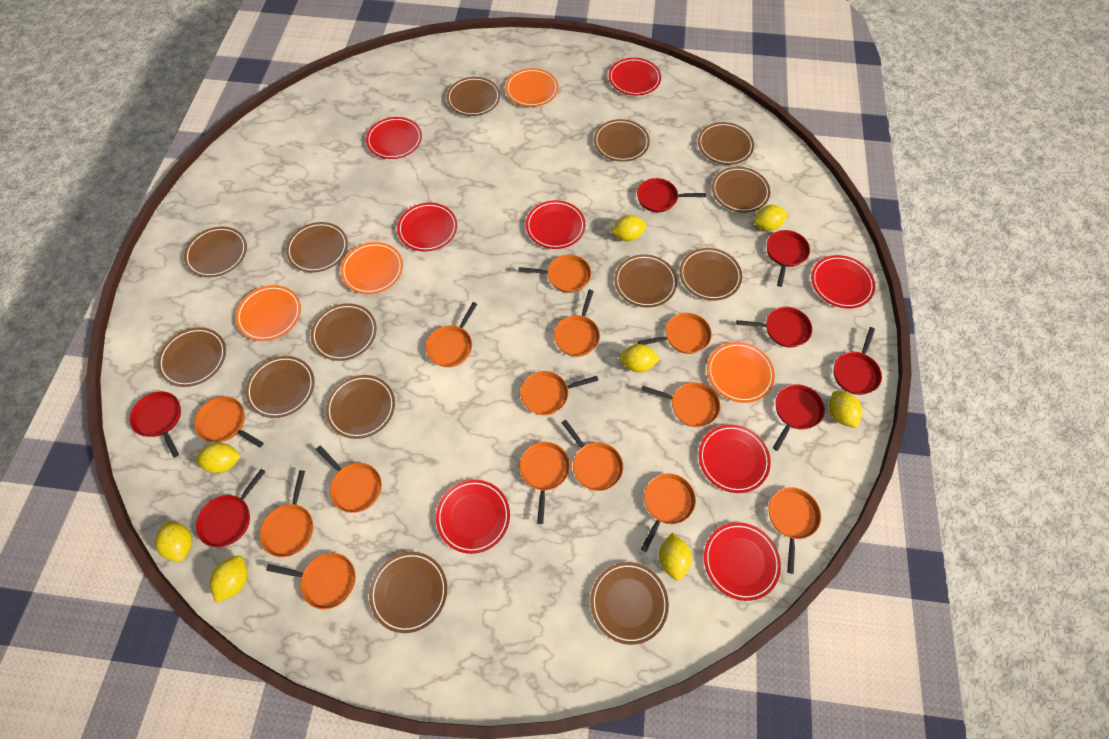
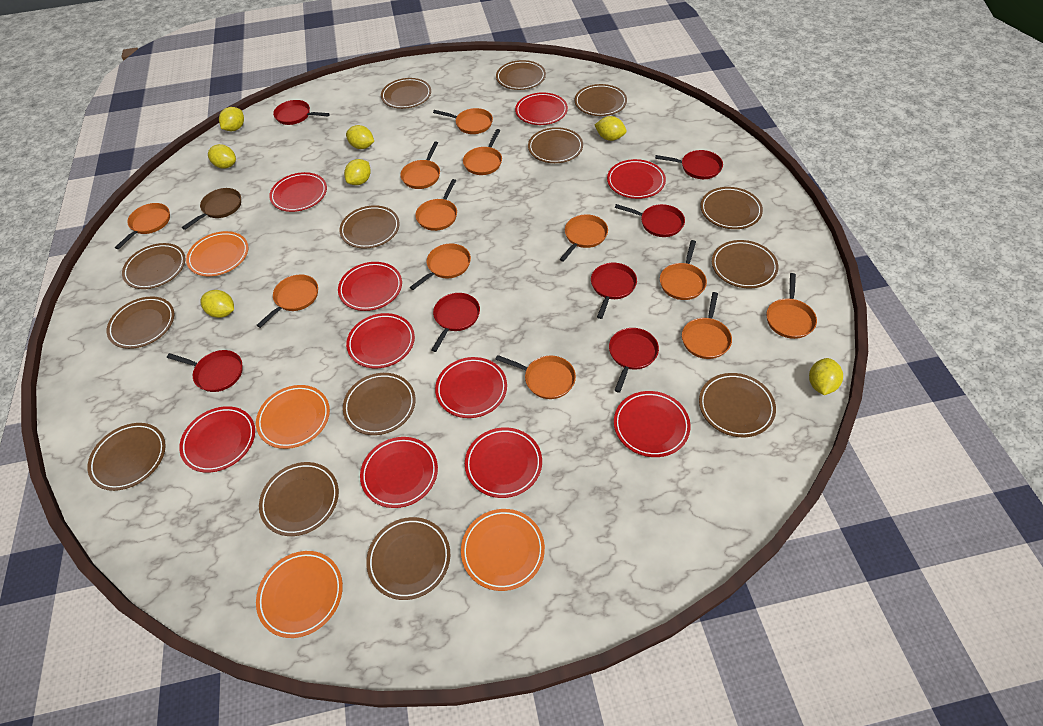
brown pan: none = 0 -> [182,188,241,230] = 1
orange pan: [194,396,264,448] [260,470,313,557] [266,553,356,609] [316,446,382,513] [426,302,477,367] [518,255,591,293] [520,371,598,415] [520,442,570,524] [554,290,600,357] [561,419,623,491] [638,313,712,354] [641,473,696,552] [642,382,720,427] [769,487,821,574] = 14 -> [115,203,170,249] [257,274,318,328] [400,141,440,189] [410,244,471,290] [415,179,457,231] [433,108,493,134] [463,129,502,175] [495,355,576,399] [560,214,608,262] [660,240,707,300] [682,292,732,359] [766,273,817,339] = 12
red plate: [366,117,422,159] [397,203,457,252] [436,480,510,554] [526,200,585,249] [609,58,661,96] [699,425,771,493] [704,522,781,601] [811,255,875,308] = 8 -> [179,406,255,473] [269,172,327,212] [338,262,402,311] [346,313,415,368] [360,437,438,508] [435,357,507,418] [465,427,542,498] [515,92,568,125] [607,159,666,199] [614,391,691,457] = 10
yellow lemon: [155,521,192,562] [196,443,241,473] [210,556,248,603] [611,215,646,241] [619,344,660,372] [659,533,692,581] [754,205,788,231] [829,391,862,428] = 8 -> [201,290,234,318] [208,144,236,169] [219,107,244,131] [344,159,371,185] [346,125,374,149] [595,116,627,141] [809,358,843,395] = 7

